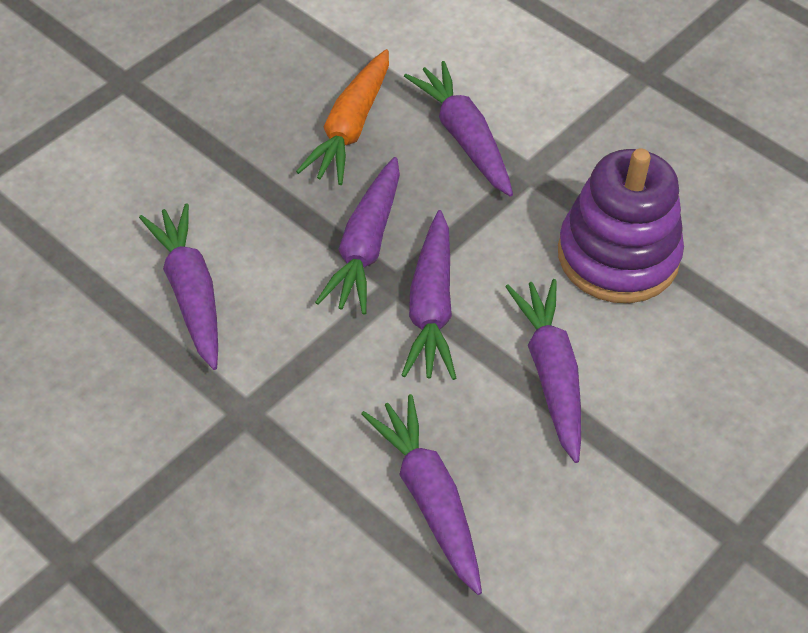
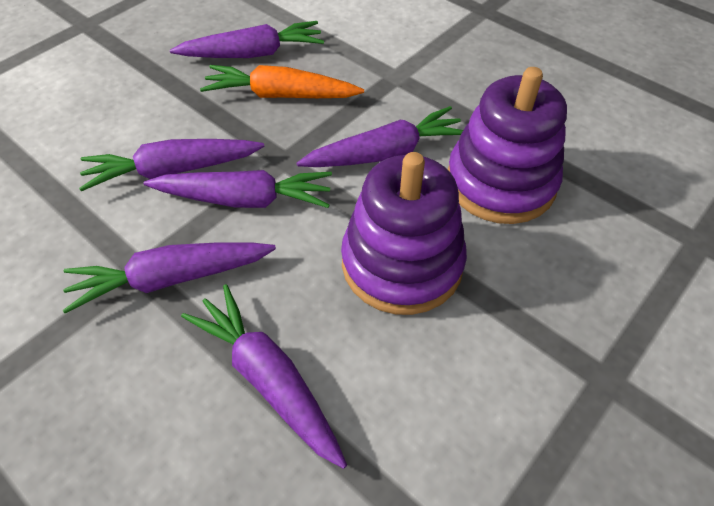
purple stacking toy: [558,148,684,303] = 1 -> [341,152,467,315] [447,67,567,224] = 2

